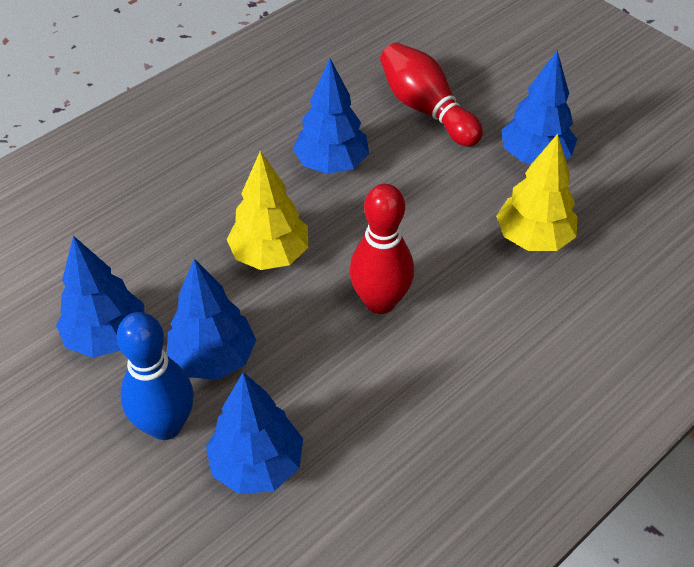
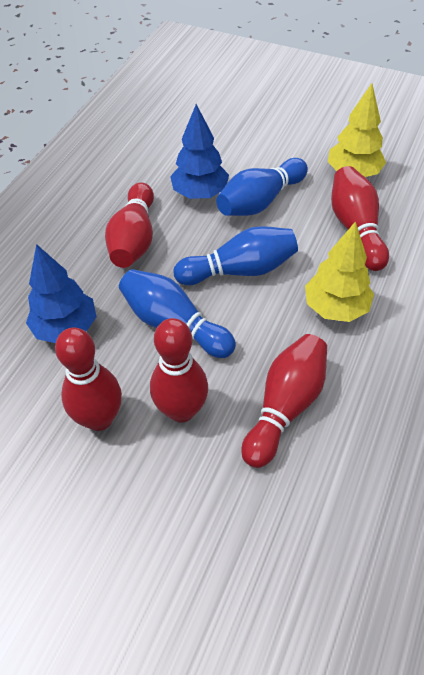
blue bowling pin: [117,312,194,440] = 1 -> [119,269,236,358] [174,226,298,285] [216,158,308,216] = 3
blue tree: [56,236,144,358] [167,258,256,380] [206,372,303,494] [293,59,369,174] [501,50,577,164] = 5 -> [26,244,97,343] [170,104,229,199] = 2
red bowling pin: [349,184,414,314] [380,43,483,147] = 2 -> [55,328,122,431] [105,182,154,268] [150,318,208,423] [241,334,327,468] [331,166,389,271] = 5

